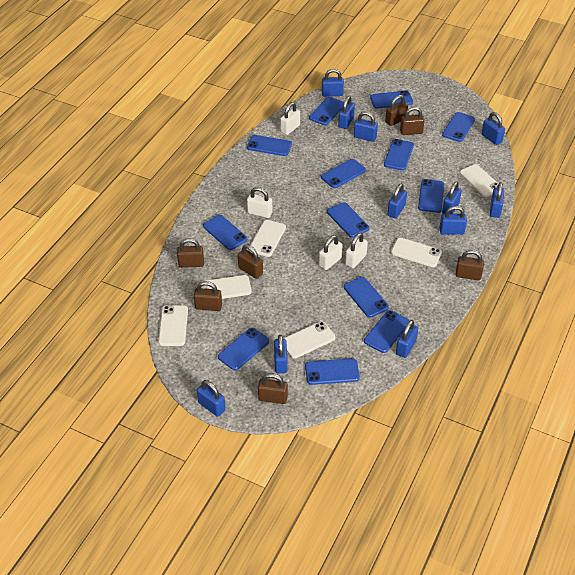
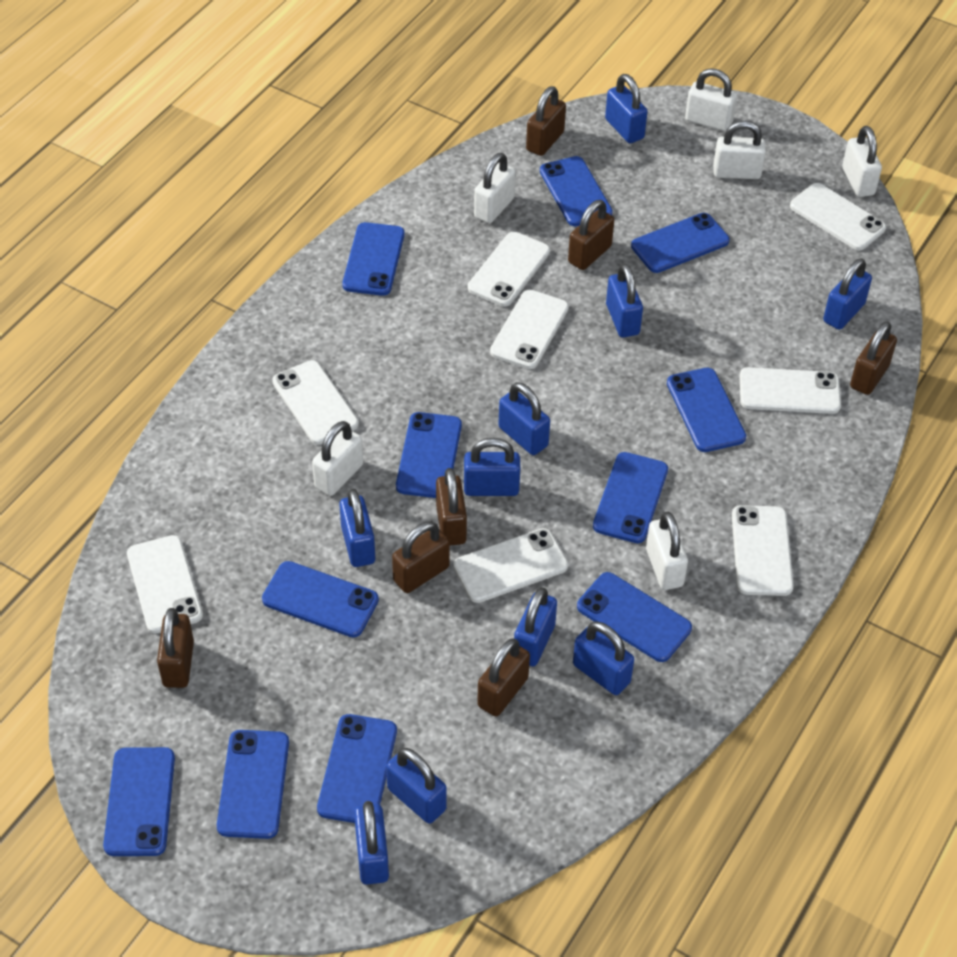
blue padlock: [197,380,226,417] [274,335,287,373] [322,69,344,96] [338,96,355,129] [354,112,378,142] [387,183,407,218] [396,320,418,358] [439,206,467,235] [442,181,462,214] [482,112,505,145] [490,182,504,218] = 11 -> [339,489,375,567] [354,801,389,885] [386,748,447,824] [464,438,520,496] [498,382,550,455] [514,587,557,667] [573,621,634,695] [605,74,648,143] [606,263,643,338] [823,258,872,330] = 10
blue phone: [203,215,247,250] [218,328,269,371] [247,135,292,156] [305,358,360,385] [309,97,344,125] [321,159,366,188] [327,202,369,238] [344,277,389,318] [364,310,410,353] [370,90,413,109] [384,139,414,170] [418,179,444,213] [442,112,475,142] = 13 -> [103,747,175,856] [217,730,289,839] [262,561,379,637] [317,714,397,823] [342,222,405,296] [396,412,462,498] [540,156,613,226] [577,572,692,662] [593,452,668,543] [631,213,730,273] [667,368,746,452] = 11
white padlock: [247,187,272,218] [280,102,300,135] [319,235,343,270] [345,233,368,268] = 4 -> [312,421,363,496] [474,153,516,223] [646,512,688,590] [685,68,737,131] [713,121,766,179] [842,126,882,197] = 6
white phone: [158,305,188,346] [201,275,252,299] [249,220,286,257] [283,321,335,359] [391,238,442,267] [460,164,498,197] = 6 -> [127,535,203,634] [272,360,359,445] [454,528,568,603] [468,232,550,307] [490,290,569,369] [732,505,794,596] [739,367,841,414] [790,183,886,250] = 8

